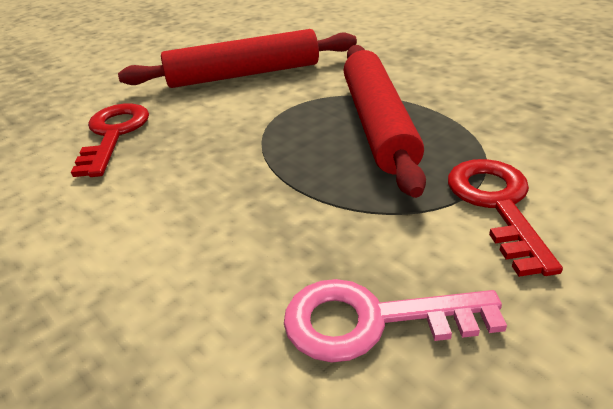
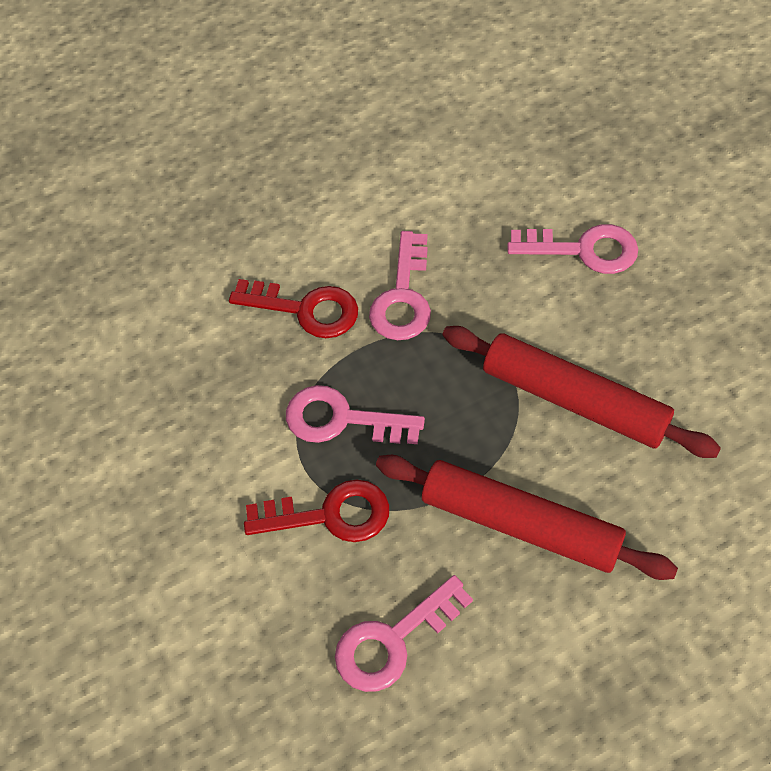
pink key: [284,279,507,363] = 1 -> [286,385,425,444] [335,575,473,692] [369,231,431,340] [507,224,638,274] = 4

